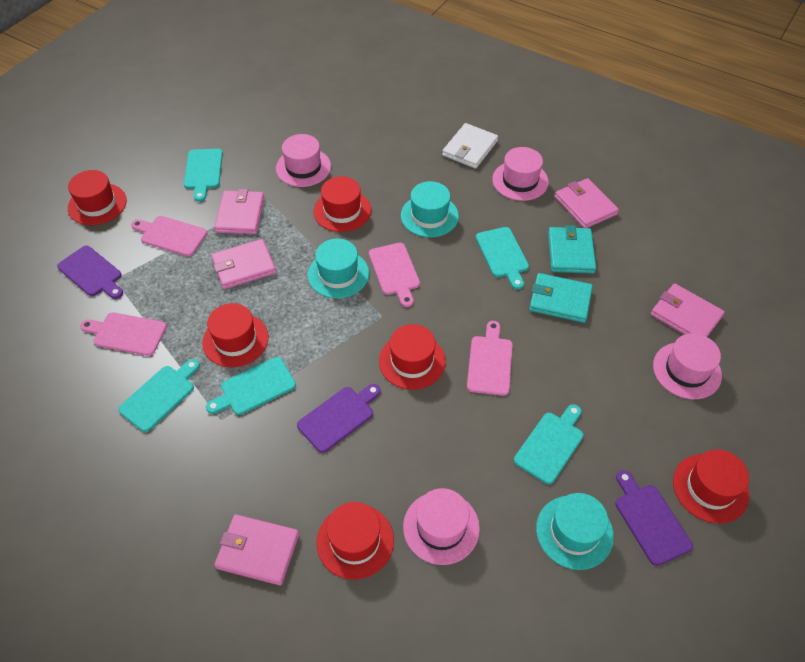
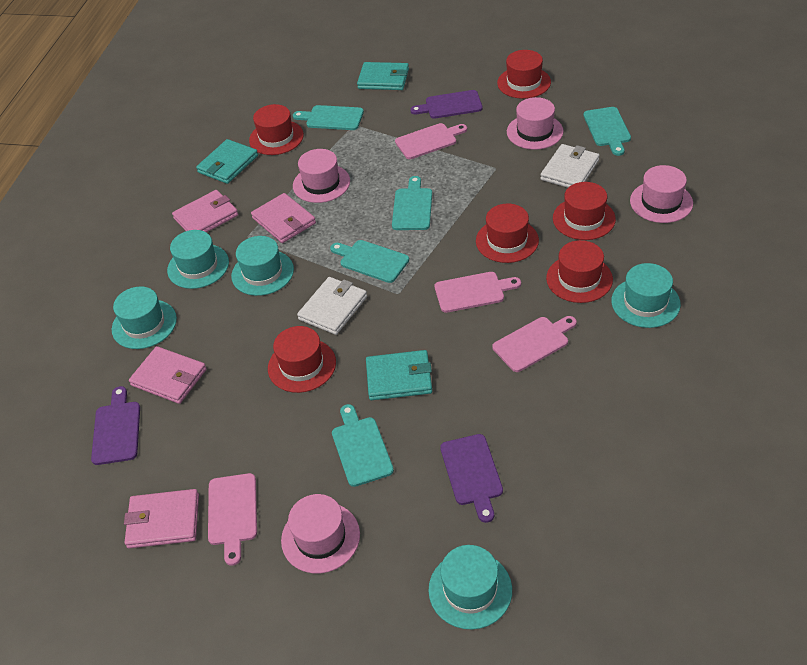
pink wallet: [211,239,276,289] [214,189,264,234] [214,514,299,585] [555,178,619,228] [651,283,725,337] = 5 -> [124,489,199,548] [129,346,207,404] [172,190,238,232] [251,193,316,243] = 4
turquoise hat: [308,239,369,298] [401,181,459,237] [536,493,614,570] = 3 -> [112,287,177,349] [167,230,229,289] [231,236,294,296] [428,545,512,629] [611,263,681,328] = 5
turquoise wallet: [529,273,593,323] [548,225,596,274] = 2 -> [196,139,258,184] [357,62,409,90] [366,350,432,400] = 3
white wallet: [442,123,498,169] = 1 -> [297,277,367,335] [540,144,600,188] = 2

